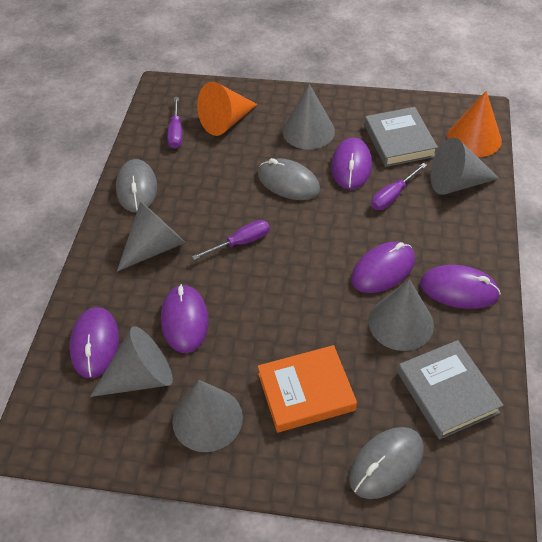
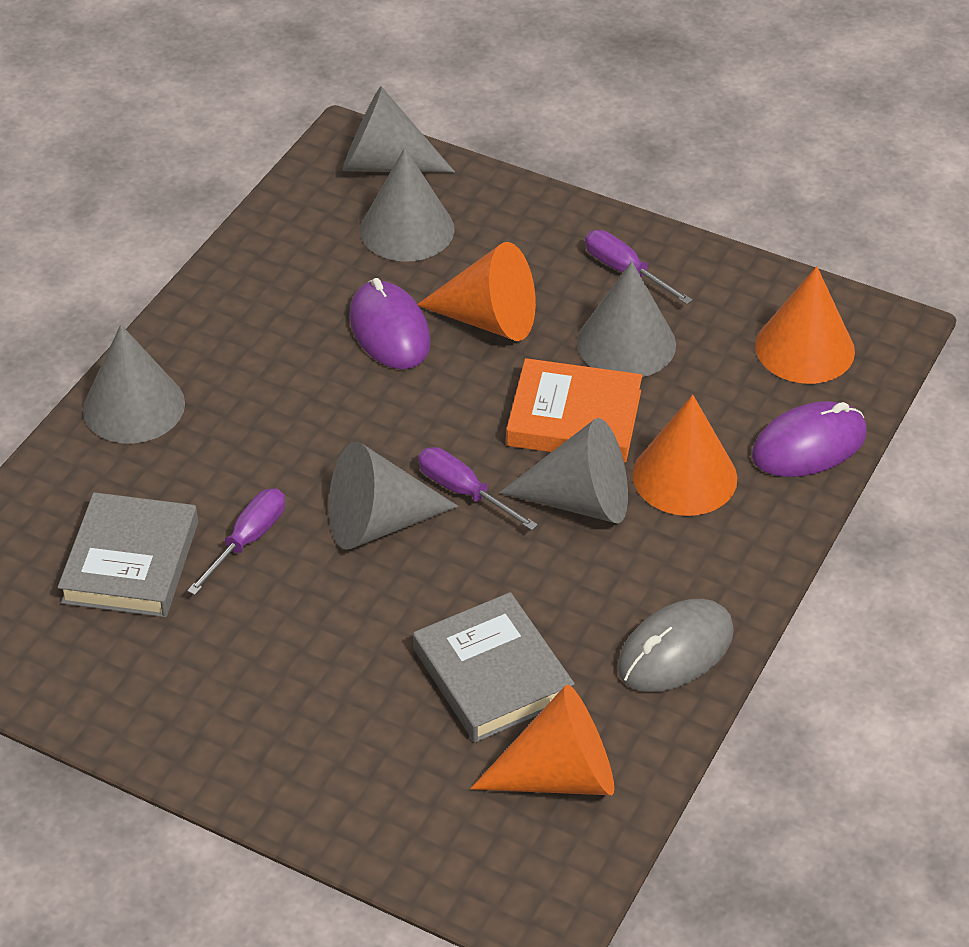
grey mouse: [116,159,157,212] [258,158,320,200] [349,427,424,499] = 3 -> [618,599,734,692] = 1
orange cone: [197,82,257,136] [447,91,502,157] = 2 -> [418,242,536,341] [470,684,614,795] [633,395,737,516] [755,266,855,384] = 4
purple mouse: [69,307,119,378] [161,284,209,353] [331,137,372,190] [351,242,415,293] [420,265,501,309] = 5 -> [349,278,431,369] [752,401,867,477] = 2

